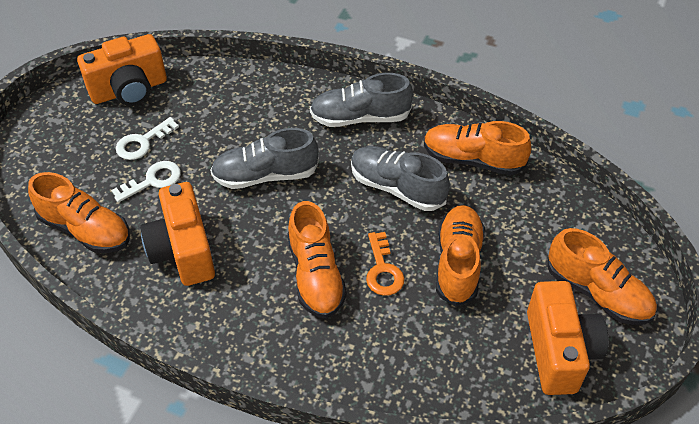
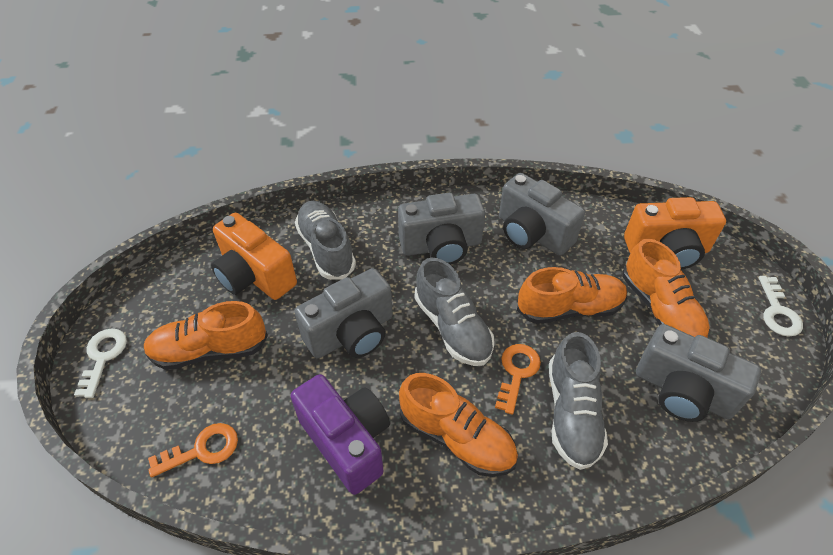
grey camera: none = 0 -> [295,268,393,358] [398,193,485,265] [499,173,585,255] [636,324,761,422] = 4
orange camera: [77,34,167,106] [140,182,215,286] [527,281,609,395] = 3 -> [211,213,297,300] [624,197,726,269] = 2
orange key: [366,232,405,296] = 1 -> [148,423,238,477] [495,344,541,415] = 2
orange shoe: [28,172,130,253] [287,201,347,319] [424,121,531,175] [436,205,485,306] [547,228,657,325] = 5 -> [143,301,268,370] [399,373,518,477] [517,267,627,324] [623,239,710,337] = 4
purple camera: none = 0 -> [291,374,390,495] = 1

